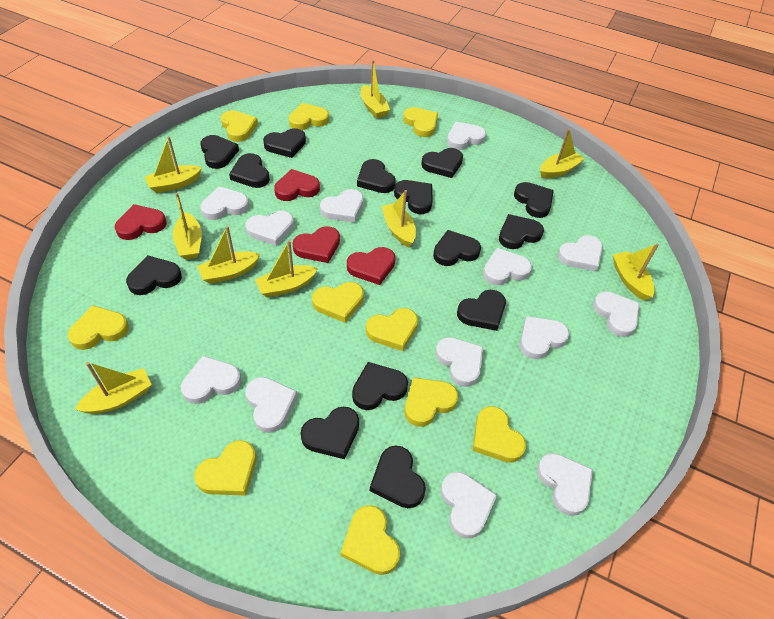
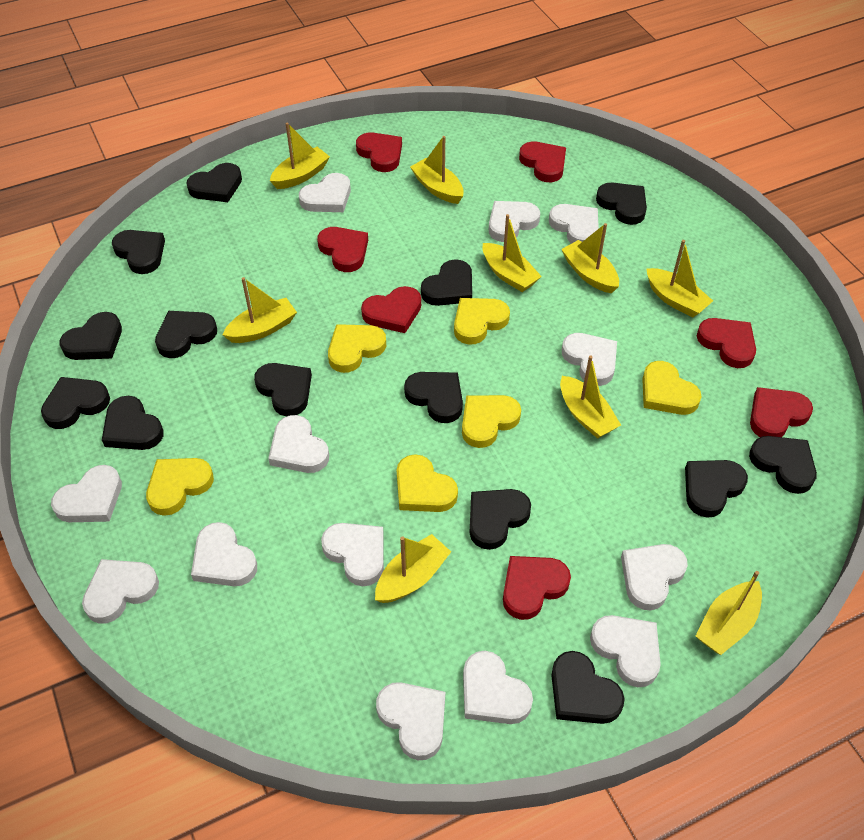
red heart: [115,204,167,240] [274,169,320,201] [293,226,340,263] [347,247,396,285] = 4 -> [317,227,368,272] [356,132,402,172] [361,286,421,333] [503,556,571,620] [519,141,566,182] [697,318,756,368] [750,387,813,437] = 7
yellow heart: [68,305,129,350] [194,440,256,496] [221,110,258,142] [289,103,329,130] [312,282,364,323] [341,505,400,575] [366,308,418,351] [403,107,438,137] [405,377,458,427] [473,406,526,463] = 10 -> [146,458,214,516] [328,324,386,373] [397,454,458,512] [454,298,510,345] [462,395,521,448] [642,361,702,415] = 6

